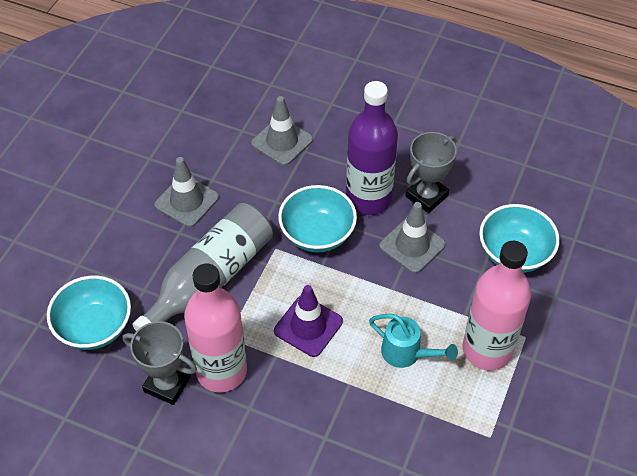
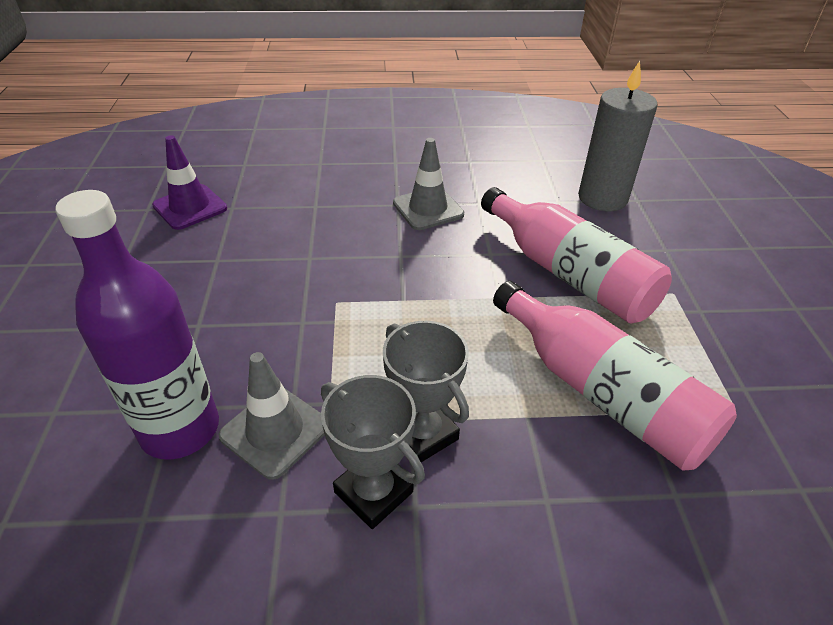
grey bottle: [133,203,273,331] = 1 -> none = 0
grey candle: none = 0 -> [578,61,657,211] = 1
grey traffic cone: [155,157,219,227] [251,96,313,166] [379,202,446,273] = 3 -> [219,352,325,480] [393,138,464,230] = 2
turquoise bowl: [47,275,131,350] [278,185,357,252] [479,204,560,273] = 3 -> none = 0
turquoise watering can: [369,314,458,368] = 1 -> none = 0

